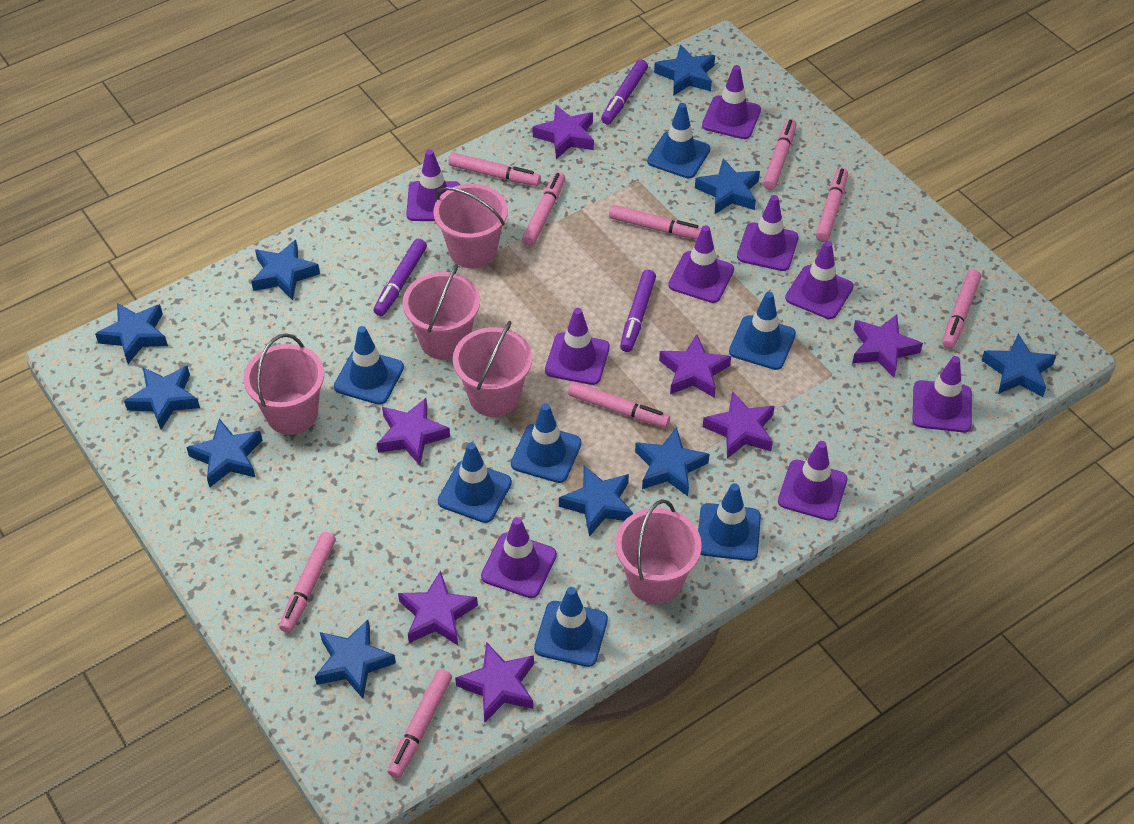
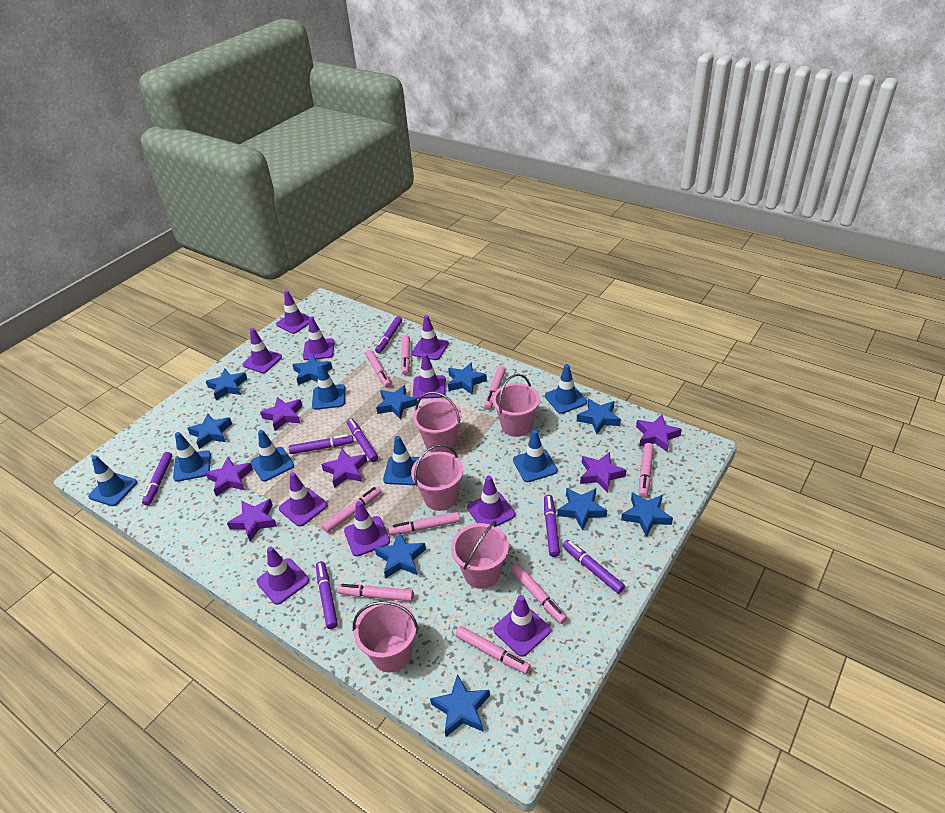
purple marker: [374,239,427,316] [601,60,648,125] [620,270,656,352] = 3 -> [142,452,173,506] [289,435,353,454] [316,561,338,629] [347,418,378,462] [375,316,402,353] [544,495,560,557] [563,540,625,594] = 7
purple star: [377,398,450,465] [398,570,478,645] [455,642,534,722] [533,105,594,159] [659,334,731,398] [703,391,774,459] [852,314,923,377] = 7 -> [205,457,253,497] [227,499,277,542] [260,397,302,431] [321,449,367,488] [580,452,626,493] [636,415,682,452] = 6
purple traffic cone: [406,149,460,221] [481,517,557,598] [545,308,610,385] [668,225,734,303] [702,65,761,139] [737,195,799,271] [778,441,847,521] [785,241,853,319] [912,356,972,432] = 9 -> [242,328,282,373] [257,546,309,605] [276,290,309,334] [279,472,327,527] [303,317,335,360] [344,501,390,556] [412,315,449,360] [413,353,446,399] [467,476,515,527] [493,595,551,657] = 10

